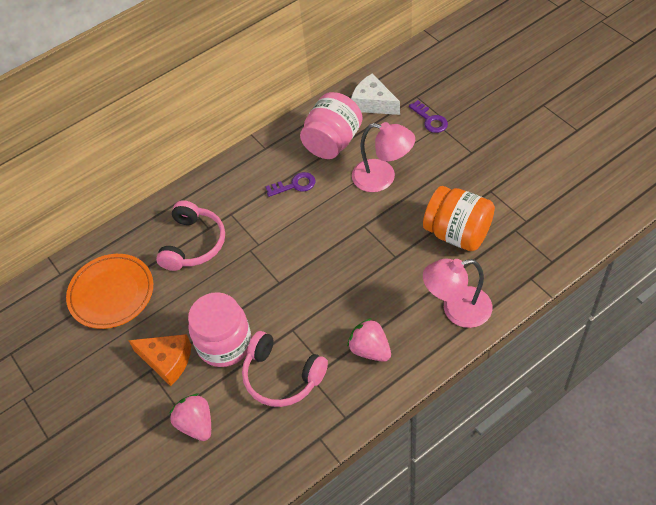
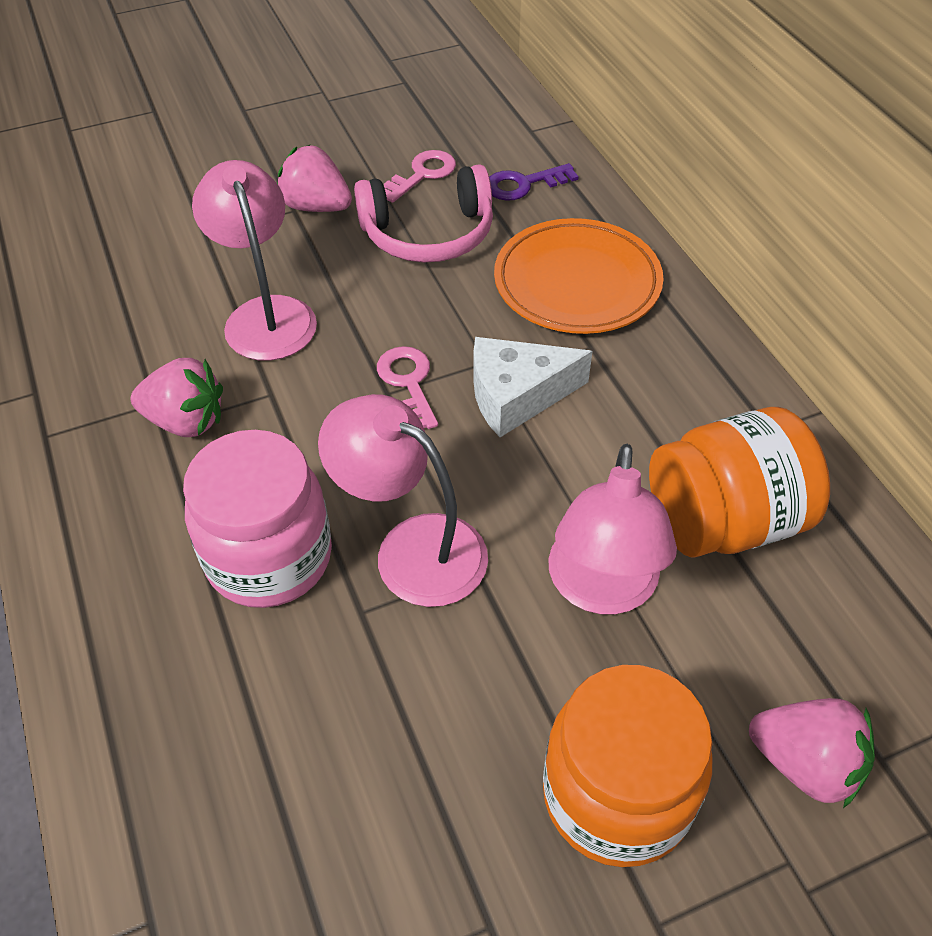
orange cheese: [128,334,191,386] = 1 -> none = 0
orange jar: [423,186,495,251] = 1 -> [543,665,712,867] [649,407,830,558] = 2
pink headphones: [156,200,225,271] [242,331,328,407] = 2 -> [354,164,493,263] = 1
pink jar: [188,292,252,367] [300,92,362,159] = 2 -> [183,430,332,608] = 1
pink key: none = 0 -> [377,346,438,429] [384,150,456,203] = 2
pink lamp: [352,122,415,192] [423,258,492,328] = 2 -> [192,160,317,361] [318,394,488,607] [548,444,677,615] = 3
pink strawberry: [169,394,211,441] [347,318,391,362] = 2 -> [130,358,223,437] [278,144,352,212] [749,698,875,808] = 3
purple key: [266,172,316,197] [409,100,448,133] = 2 -> [489,163,579,201] = 1

